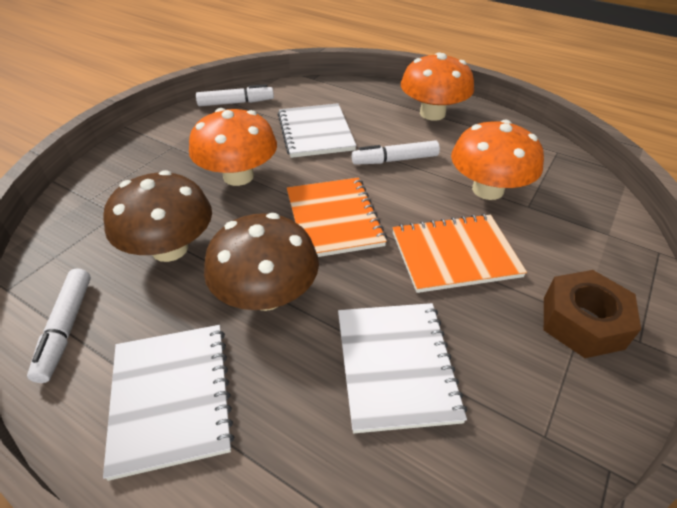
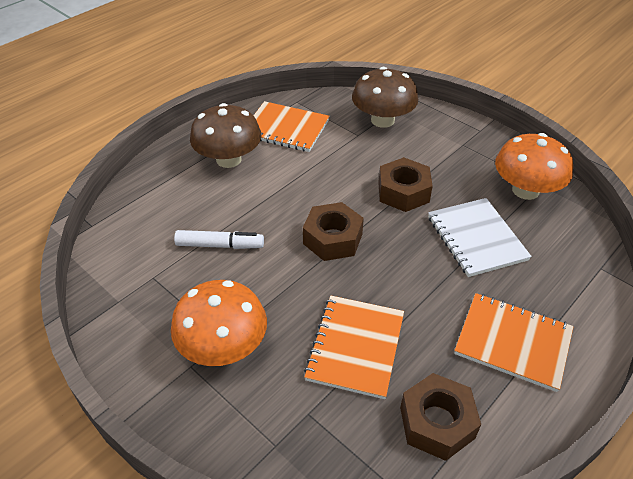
brown nut: [544,270,641,358] = 1 -> [303,202,364,261] [378,157,433,212] [400,373,481,461] = 3
orange mushroom: [189,108,277,186] [401,52,474,121] [451,120,544,200] = 3 -> [171,280,267,366] [495,133,573,200] = 2
orange notebook: [287,177,387,257] [392,214,527,293] = 2 -> [253,101,330,152] [304,296,404,399] [454,293,574,392] = 3
white marker: [27,268,91,383] [196,84,274,106] [352,140,440,165] = 3 -> [174,230,264,249] = 1
white notebook: [103,325,234,481] [278,103,357,158] [338,303,467,433] = 3 -> [428,198,532,277] = 1

